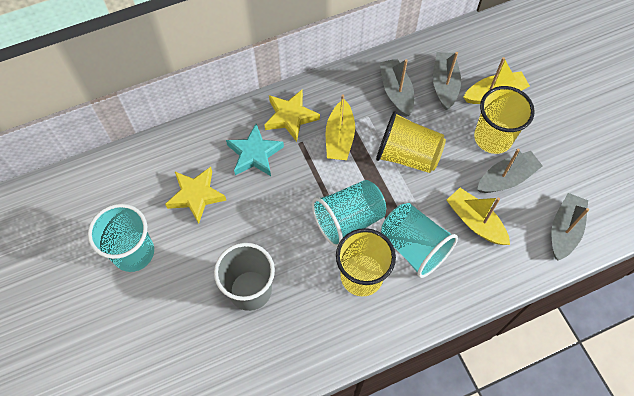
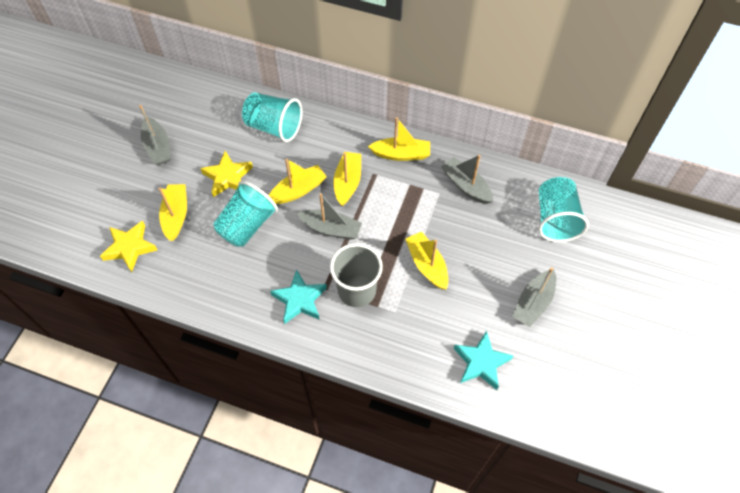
turquoise star: [226,124,284,176] = 1 -> [270,270,327,324] [454,330,514,390] = 2
yellow boat: [326,94,355,160] [447,188,510,245] [464,57,530,104] = 3 -> [159,184,187,241] [269,158,327,204] [333,152,361,206] [368,117,430,161] [405,231,448,289] = 5
yellow cup: [336,228,396,296] [376,111,446,173] [474,86,535,154] = 3 -> none = 0

